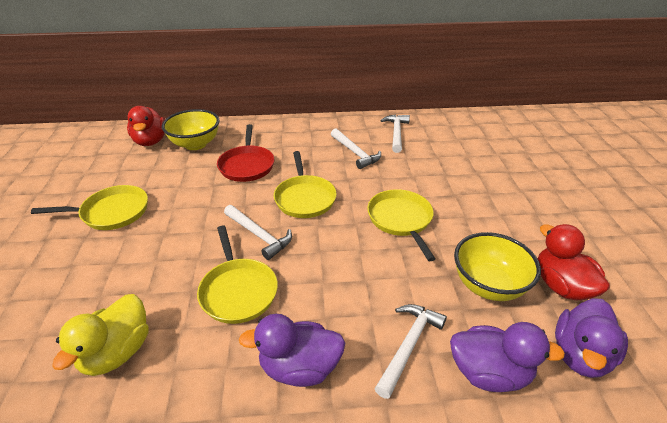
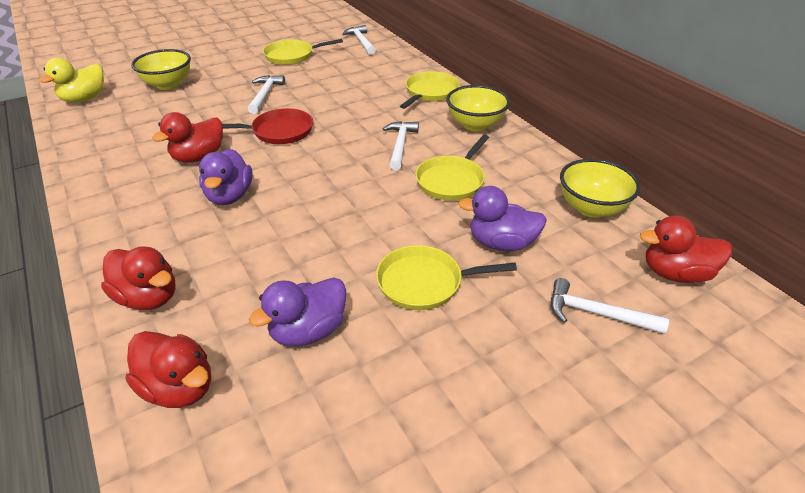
red duck: [127,106,165,146] [538,224,610,300] = 2 -> [101,246,176,310] [125,331,211,408] [152,112,223,163] [640,216,732,283] = 4
yellow bowl: [162,109,219,150] [454,232,541,301] = 2 -> [131,49,191,90] [446,85,510,132] [560,159,641,218] = 3

